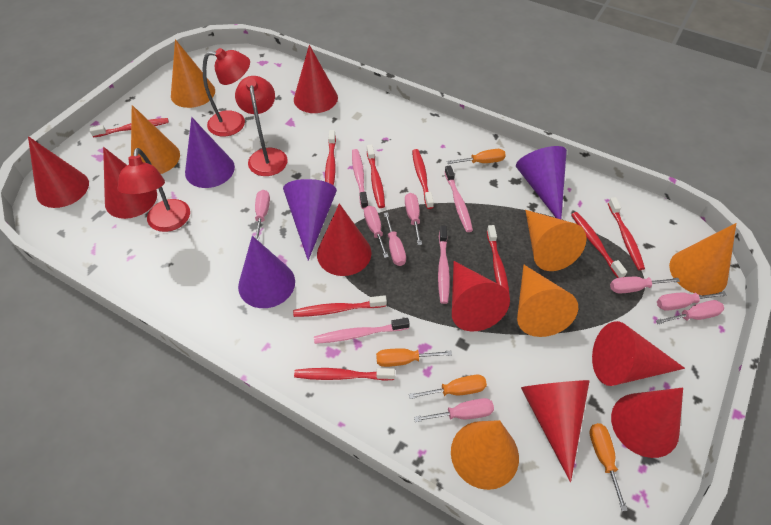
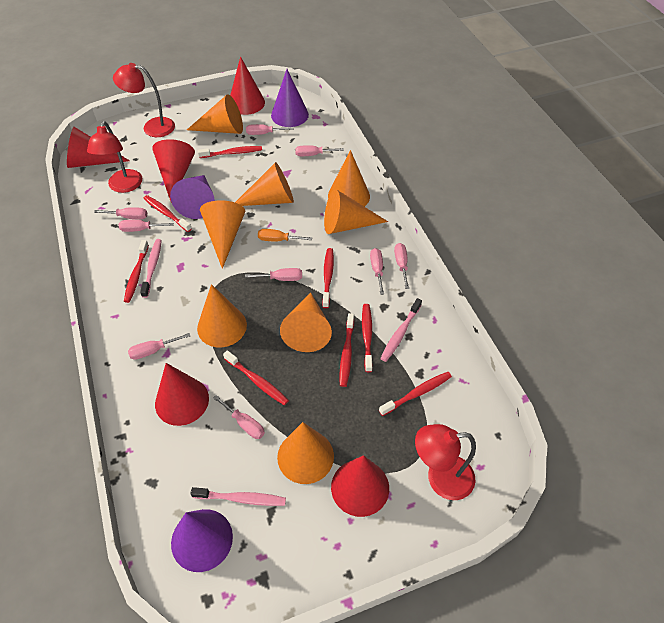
orange cone: [131,105,180,174] [171,39,215,108] [451,420,519,490] [517,265,578,337] [525,210,587,271] [669,223,736,295] = 6 -> [187,94,243,134] [197,284,247,347] [200,200,245,269] [235,162,294,206] [277,422,334,484] [280,293,332,352] [324,189,388,234] [328,150,370,207] = 8
orange screwdriver: [376,348,452,367] [409,375,487,399] [447,149,506,164] [589,423,628,511] = 4 -> [258,229,312,242] = 1
pink screwdriver: [255,190,270,241] [364,205,389,258] [384,212,406,266] [405,193,422,245] [414,398,494,422] [610,277,680,294] [655,300,724,324] [657,291,727,311] = 8 -> [94,207,147,220] [119,220,174,232] [128,333,190,360] [213,395,265,439] [245,268,302,281] [246,124,293,135] [295,145,344,156] [370,248,384,295] [394,243,409,289] = 9
pink toothbrush: [314,318,410,344] [352,149,368,209] [438,226,450,304] [445,165,473,232] = 4 -> [140,239,162,298] [190,487,286,506] [380,298,422,362] = 3
purple cone: [185,117,235,188] [238,236,295,308] [283,179,337,261] [516,146,567,219] = 4 -> [170,175,215,219] [171,509,233,572] [271,69,309,127] = 3
red cone: [28,136,89,208] [103,147,157,219] [294,45,338,113] [317,203,372,276] [452,261,510,332] [521,380,589,482] [592,321,685,386] [611,388,683,458] = 8 -> [67,127,130,168] [152,139,195,203] [155,363,209,426] [230,56,265,115] [331,455,389,517] = 5
red toothbrush: [90,118,169,138] [293,295,387,317] [294,368,395,381] [325,130,336,186] [367,145,385,208] [412,149,434,209] [487,225,510,296] [571,212,627,278] [608,197,645,270] = 9 -> [124,240,149,303] [143,195,192,232] [198,146,262,158] [223,350,289,405] [322,248,334,308] [340,313,354,387] [362,304,373,372] [379,372,452,416] = 8

